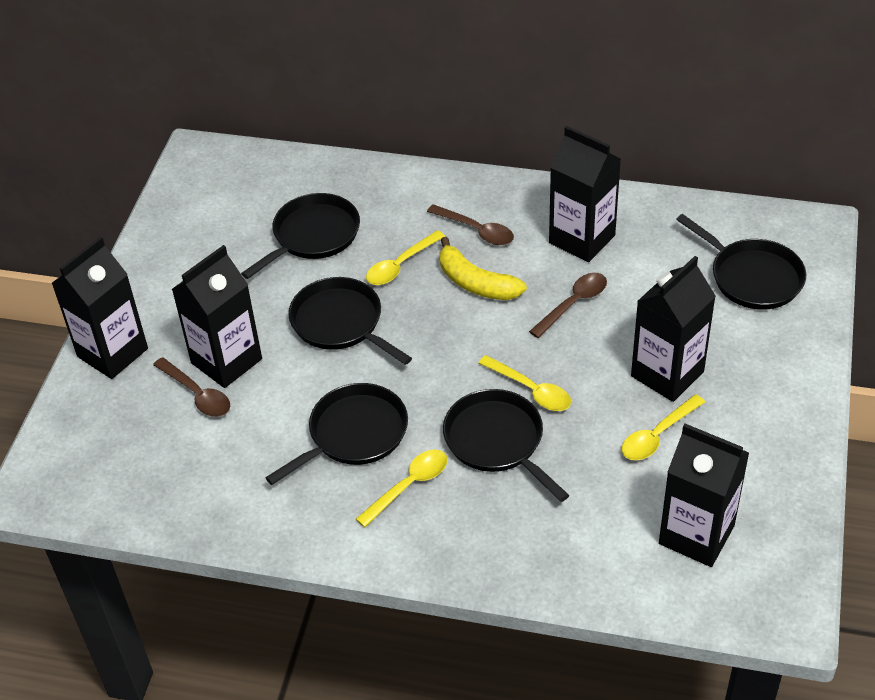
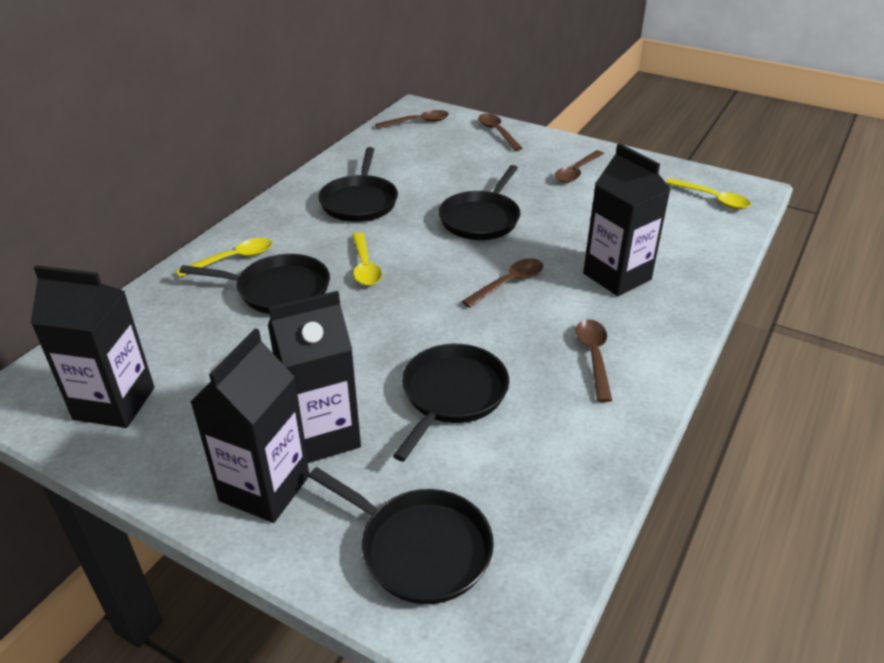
black carton: [51,236,148,379] [172,245,262,388] [549,126,621,262] [631,256,716,402] [659,424,749,567] = 5 -> [31,265,155,428] [190,328,309,523] [268,291,361,463] [583,143,671,296] = 4
brown spoon: [153,357,230,417] [427,204,514,245] [529,273,607,338] = 3 -> [375,110,449,129] [462,258,543,308] [478,113,522,151] [555,150,604,183] [576,319,612,402] = 5
yellow banana: [439,237,527,300] = 1 -> none = 0
yellow spoon: [356,450,447,527] [366,230,445,285] [479,355,571,411] [622,394,705,460] = 4 -> [176,238,272,277] [352,232,382,286] [666,178,751,209] = 3

